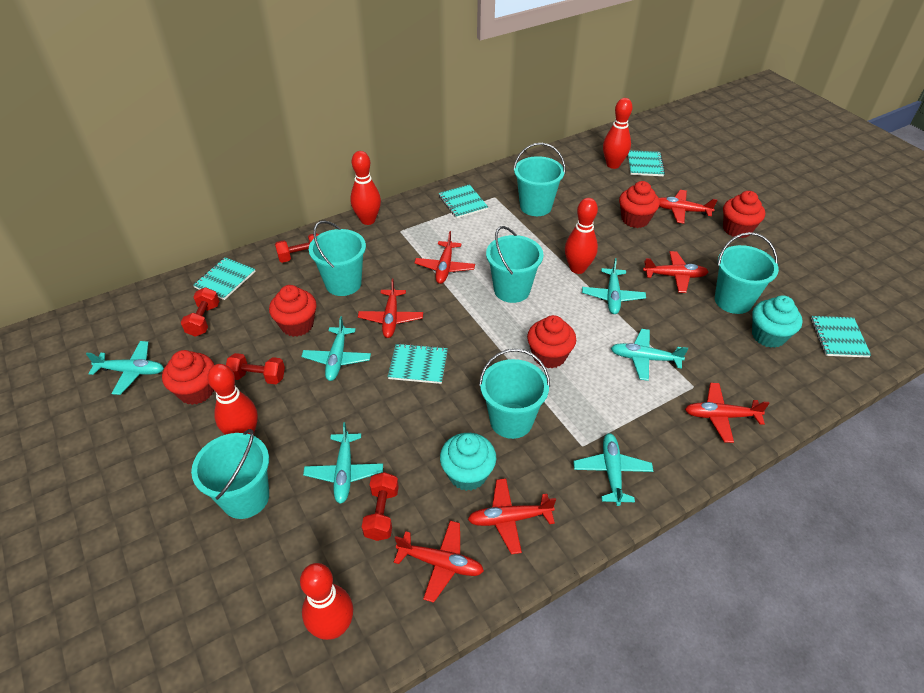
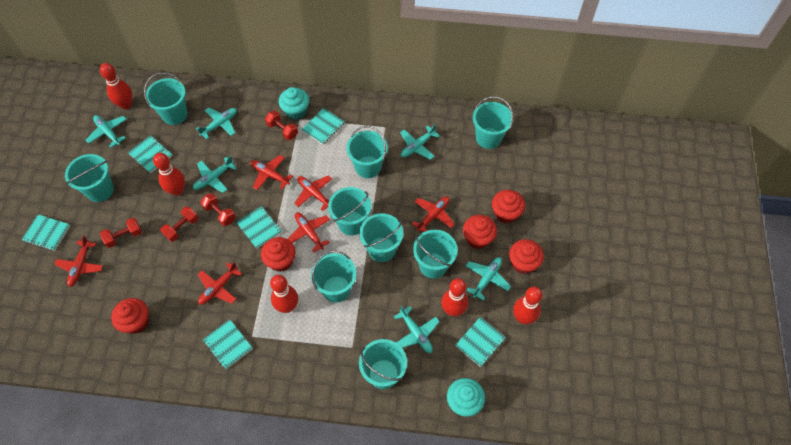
red plane: [358,279,423,338] [394,520,484,603] [414,231,475,284] [468,478,556,554] [643,251,709,293] [659,190,718,224] [685,383,770,443] = 7 -> [54,235,103,287] [198,262,242,305] [251,155,293,190] [288,212,330,252] [294,175,332,211] [412,196,455,232] = 6
turquoise bucket: [191,429,269,519] [309,221,366,296] [479,348,550,439] [486,226,543,303] [513,143,565,216] [715,232,779,314] = 6 -> [65,154,114,202] [144,72,188,125] [311,250,356,303] [328,187,371,236] [346,126,388,178] [359,213,403,262] [359,339,407,389] [413,230,458,279] [473,96,513,149] = 9
turquoise notebook: [193,257,256,300] [388,343,448,384] [439,184,488,218] [628,150,665,176] [811,316,871,358] = 5 -> [21,214,70,251] [128,135,173,173] [203,319,253,369] [236,206,282,249] [302,108,345,145] [455,317,506,367] = 6

